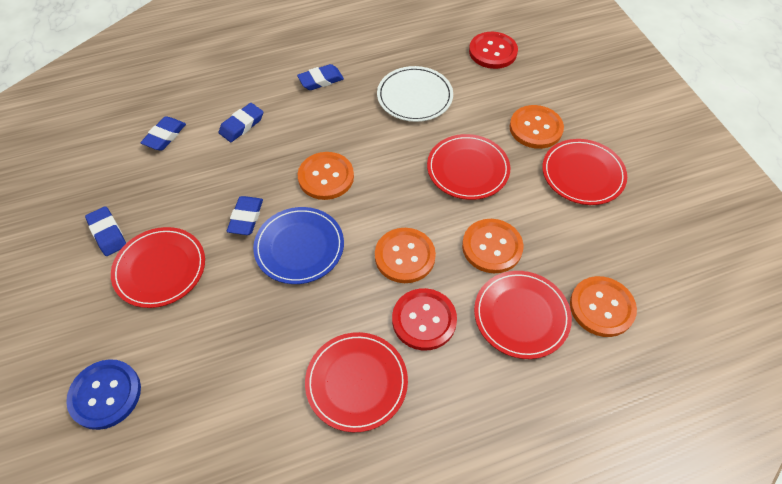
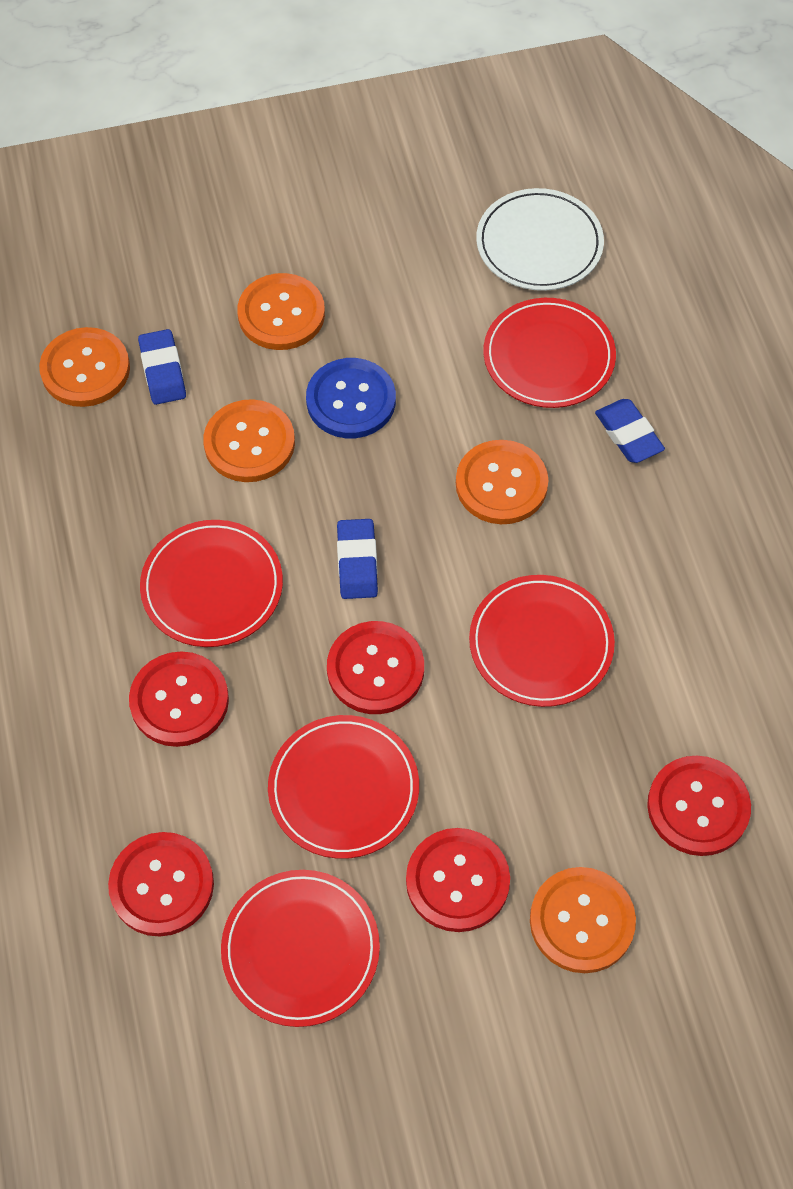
blue eraser: [85,206,126,256] [140,116,186,151] [219,103,263,142] [227,196,263,235] [297,64,344,90] = 5 -> [138,329,186,405] [337,519,378,599] [595,399,665,463] = 3
blue plate: [253,207,344,284] = 1 -> none = 0
red button: [392,288,457,351] [469,32,518,69] = 2 -> [108,832,214,937] [129,652,229,747] [327,621,424,714] [406,828,510,932] [647,756,751,856] = 5

